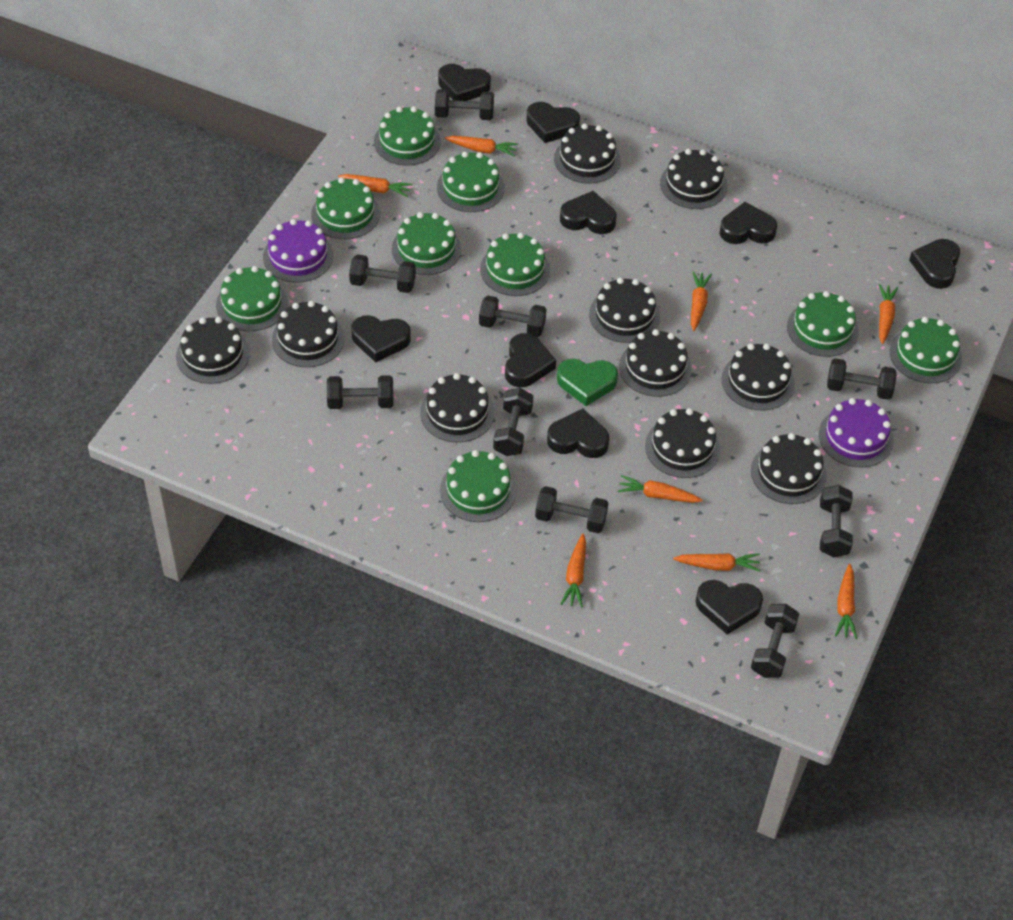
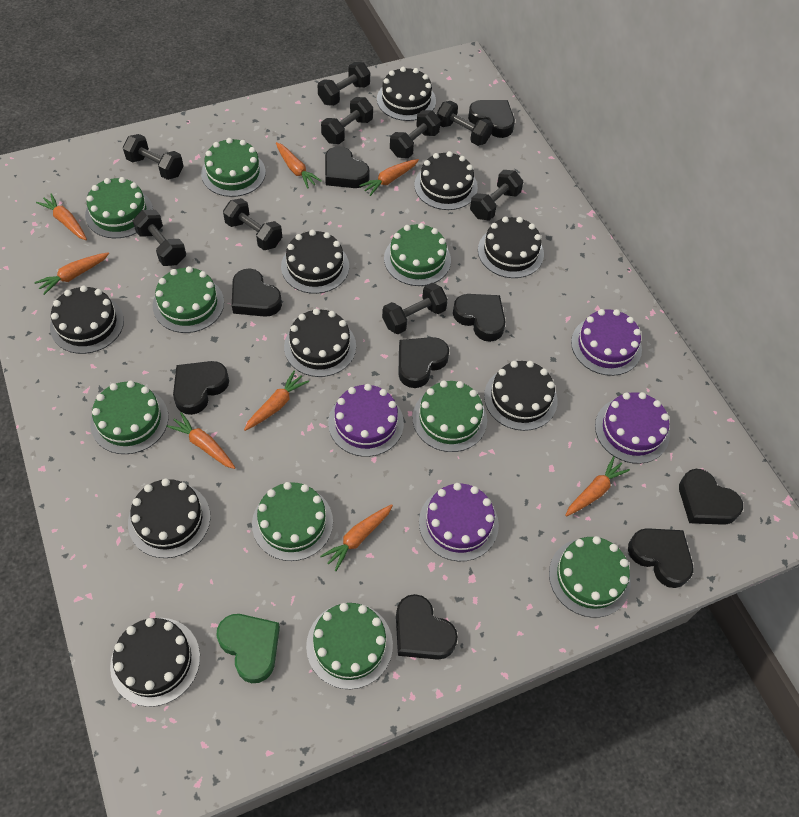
black cake: [176,317,250,384] [272,301,345,367] [420,373,495,442] [554,124,621,184] [589,278,660,343] [619,329,692,397] [645,408,720,478] [660,149,728,209] [721,343,795,410] [751,433,827,504] = 10 -> [50,285,124,354] [110,618,200,707] [128,478,210,558] [281,230,349,294] [284,308,356,377] [377,67,436,121] [414,151,478,210] [478,217,544,278] [484,361,558,431] = 9
purple cake: [263,219,333,283] [819,398,894,467] = 2 -> [328,384,404,457] [419,483,499,561] [571,309,642,376] [595,392,670,464] = 4

